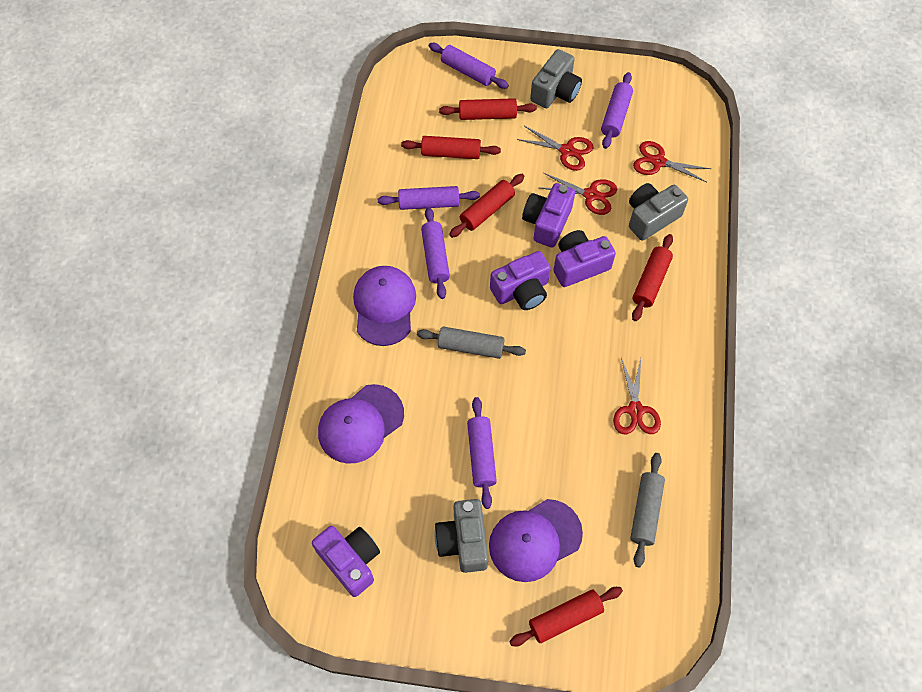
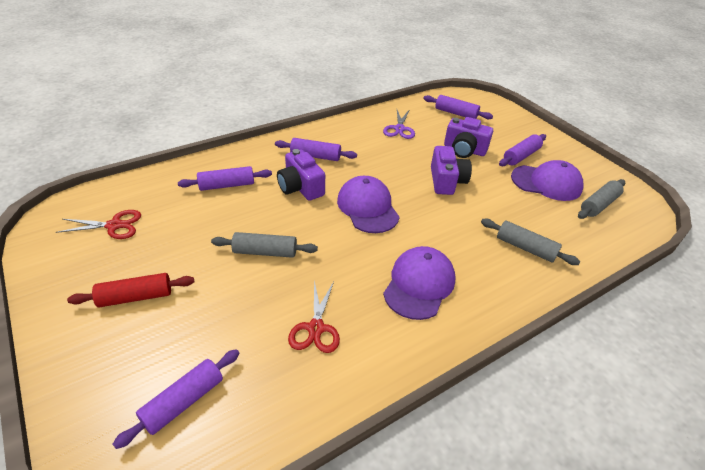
grey camera: [435,499,488,573] [530,49,582,108] [629,183,688,241] = 3 -> none = 0
grey rolling pin: [417,326,526,359] [630,453,665,568] = 2 -> [211,232,318,258] [481,219,580,265] [578,179,625,219] = 3
purple camera: [312,526,380,597] [490,251,551,310] [522,183,575,248] [553,230,616,287] = 4 -> [277,149,325,201] [431,146,472,195] [444,117,493,158] = 3
purple scissors: none = 0 -> [383,109,415,139] = 1
red rolling pin: [401,136,501,159] [439,98,537,120] [449,174,524,238] [509,587,623,646] [632,234,673,321] = 5 -> [67,273,194,307] = 1
red scissors: [517,126,594,171] [541,173,617,215] [613,358,661,434] [633,141,711,182] = 4 -> [56,210,141,239] [288,280,340,353] = 2

